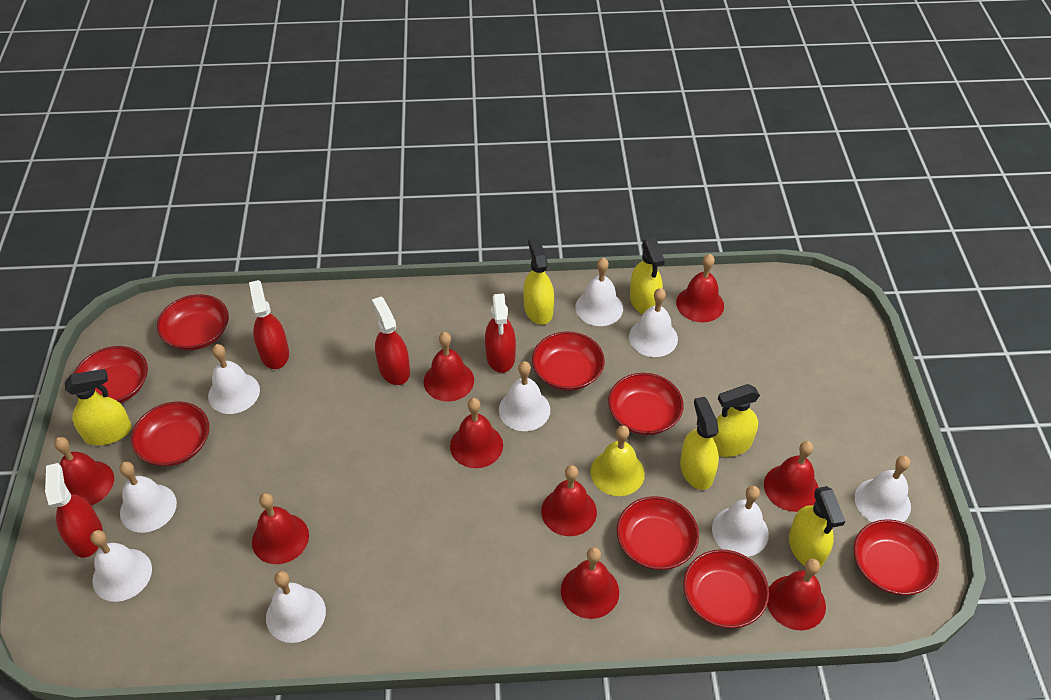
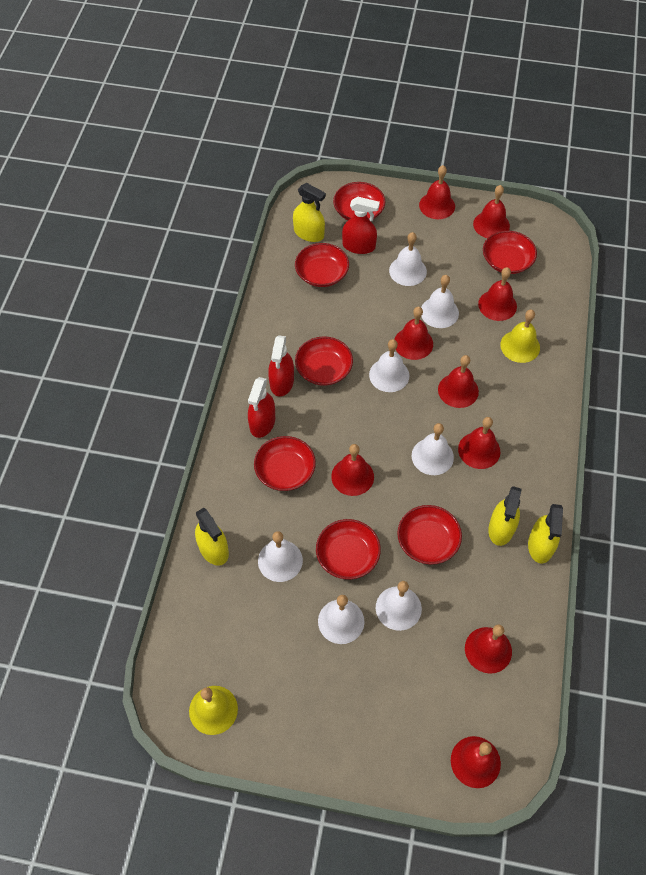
red bowl: [74,346,148,403] [131,402,209,466] [157,294,229,350] [532,332,605,391] [608,373,684,435] [617,496,699,570] [683,549,769,628] [854,519,939,595] = 8 -> [254,436,316,491] [295,243,349,287] [295,336,353,386] [316,519,381,580] [333,182,385,220] [397,505,462,565] [483,231,537,274] = 7
red spray bottle: [45,463,103,558] [249,280,289,369] [372,297,410,385] [485,293,516,373] = 4 -> [248,377,275,438] [268,335,294,396] [342,197,380,254] = 3
white bell: [90,530,152,602] [119,462,177,533] [208,344,260,414] [266,571,326,643] [499,361,550,431] [575,258,623,326] [629,288,678,357] [712,486,769,557] [855,456,911,522] = 9 -> [258,531,303,582] [318,595,365,644] [369,339,410,392] [376,581,422,631] [389,232,427,286] [412,423,454,475] [421,275,459,328] = 7
yellow bell: [591,426,645,496] = 1 -> [189,686,238,735] [500,310,540,363] = 2
yellow spray bottle: [65,369,132,445] [523,237,554,325] [630,238,665,314] [680,397,719,490] [712,384,760,457] [789,486,845,568] = 6 -> [195,508,229,566] [293,183,326,242] [488,486,521,546] [528,504,563,563] = 4

